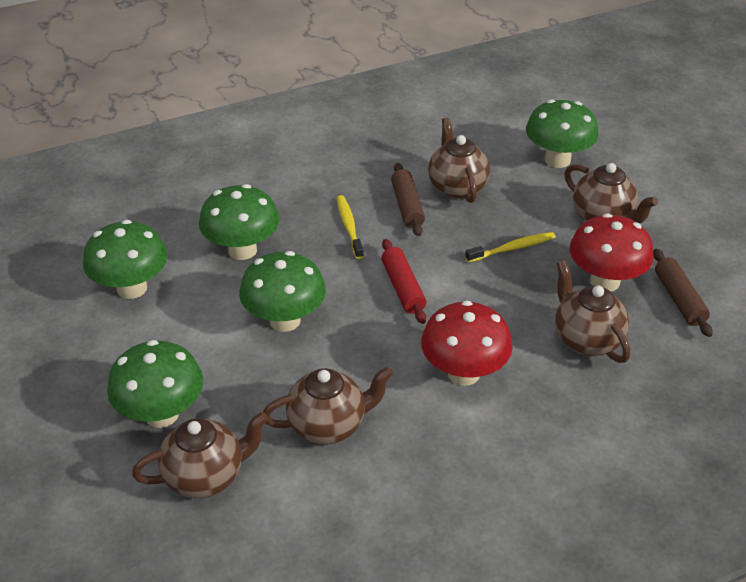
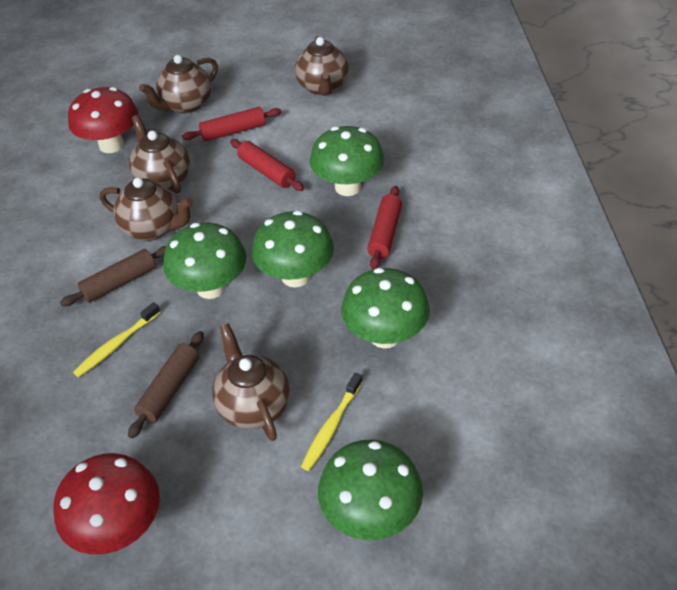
red rolling pin: [381,239,426,324] = 1 -> [182,107,281,141] [230,139,304,191] [367,186,402,270] = 3

